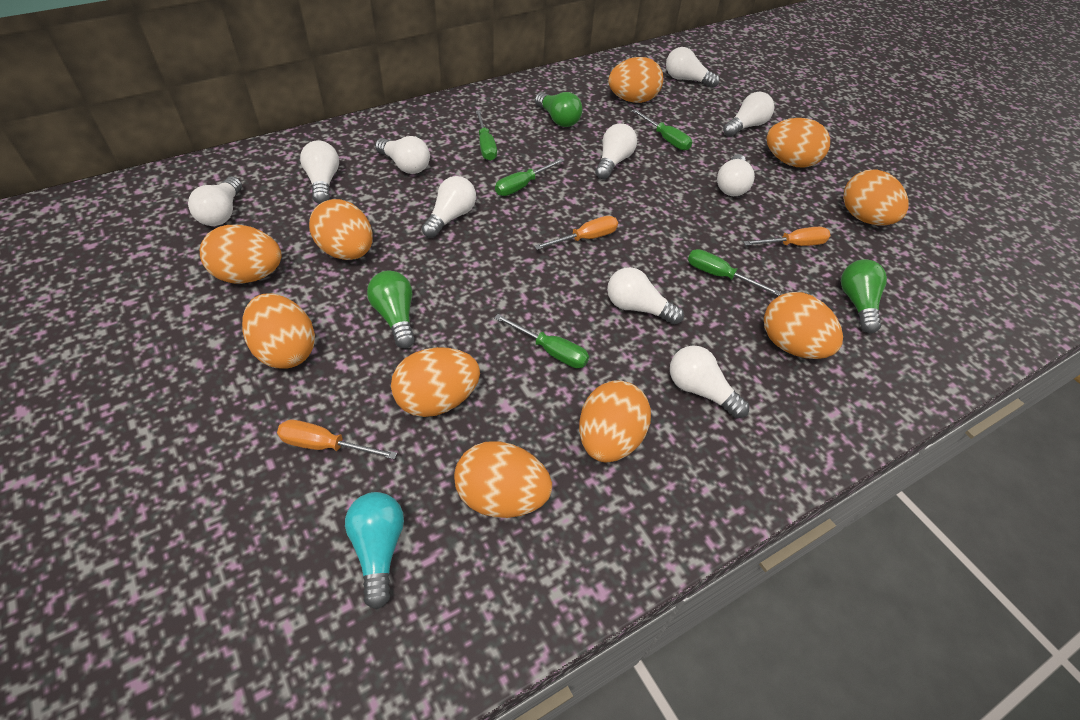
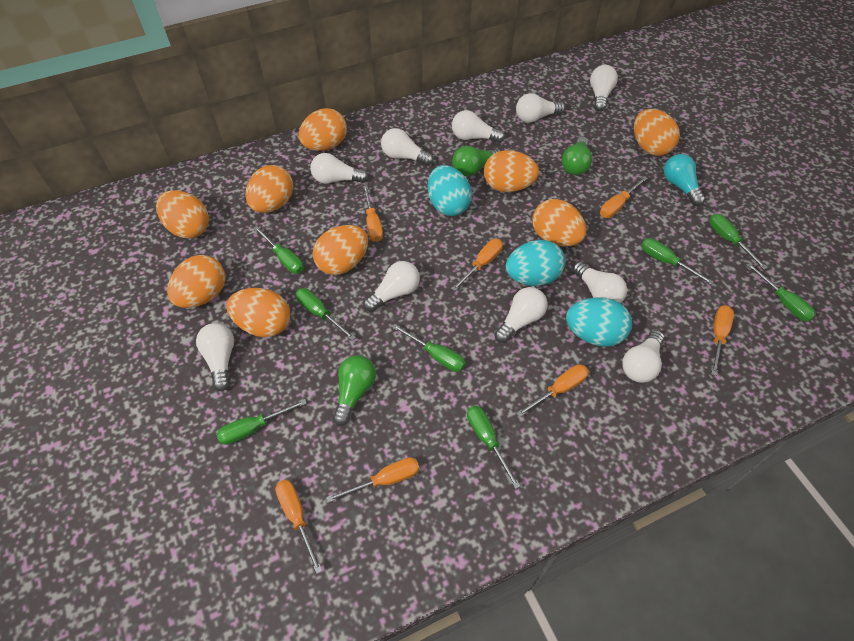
green screwdriver: [476,110,497,161] [494,314,589,368] [495,158,564,196] [632,109,692,150] [688,249,781,296] = 5 -> [217,399,307,445] [253,226,304,274] [295,288,356,340] [392,324,466,372] [467,406,521,489] [641,238,714,285] [709,214,767,270] [746,263,816,322] = 8
orange egg: [200,225,282,283] [242,293,315,369] [309,199,373,260] [391,347,480,417] [454,441,552,518] [579,380,651,462] [608,57,663,103] [764,292,843,359] [766,118,830,167] [843,170,909,225] = 10 -> [156,190,209,238] [167,255,225,308] [227,288,290,337] [245,165,293,213] [299,108,347,151] [313,225,368,275] [484,150,539,192] [532,199,586,246] [634,109,680,156] = 9
orange screwdriver: [277,420,397,460] [534,216,618,250] [744,227,831,246] = 3 -> [275,480,322,574] [326,457,420,503] [363,185,383,242] [451,239,503,291] [517,364,589,417] [600,176,648,218] [711,305,734,376] = 7
turquoise egg: none = 0 -> [428,165,472,216] [506,240,565,286] [566,297,632,347] = 3

